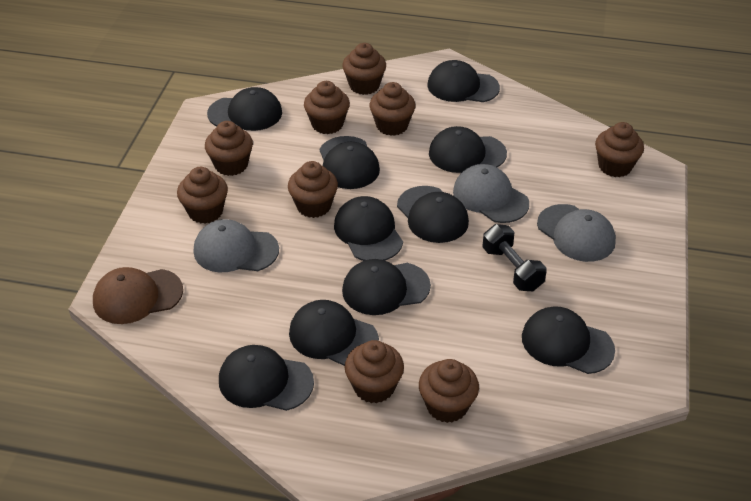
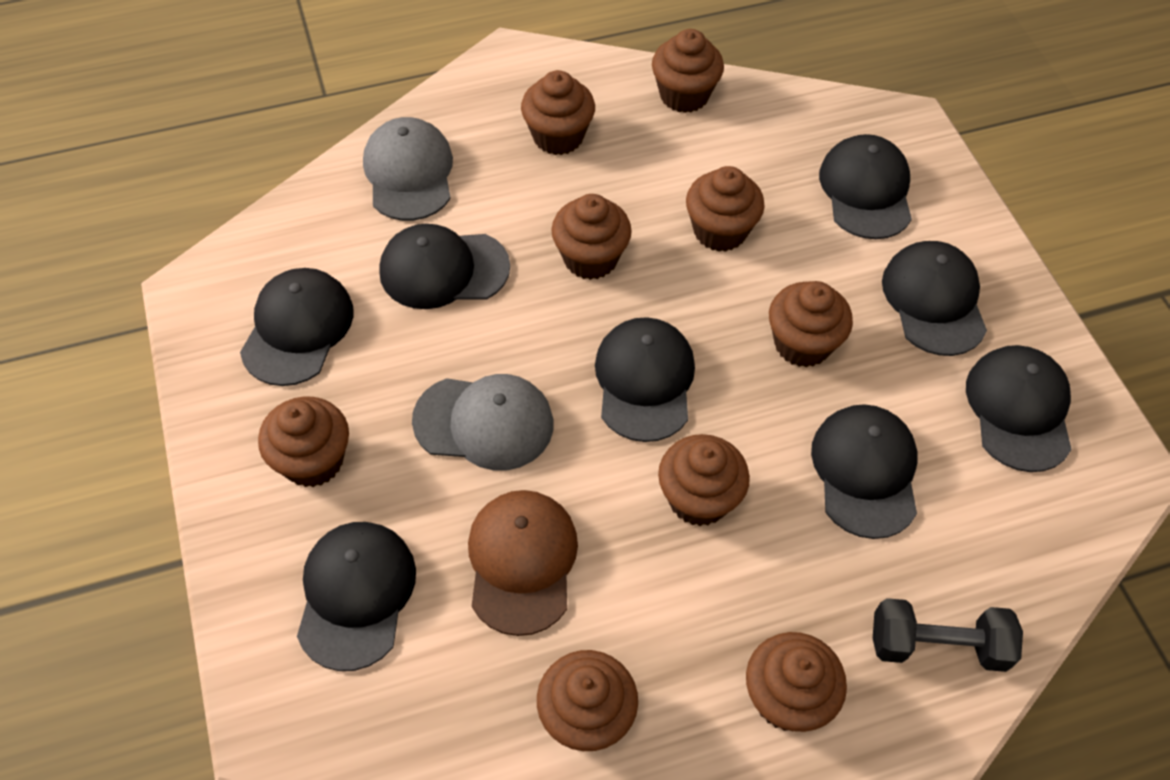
black cap: [207,87,282,131] [219,345,314,411] [289,300,379,366] [319,136,380,189] [334,196,403,261] [342,259,431,315] [397,186,469,243] [427,60,500,102] [429,126,507,173] [522,306,615,374] = 10 -> [240,268,354,386] [297,522,416,671] [379,224,510,309] [595,317,695,442] [811,404,918,539] [819,134,912,239] [882,241,987,356] [966,345,1072,472] = 8
grey cap: [194,219,279,272] [453,164,529,223] [537,204,616,262] = 3 -> [363,117,453,221] [412,374,553,470] = 2

